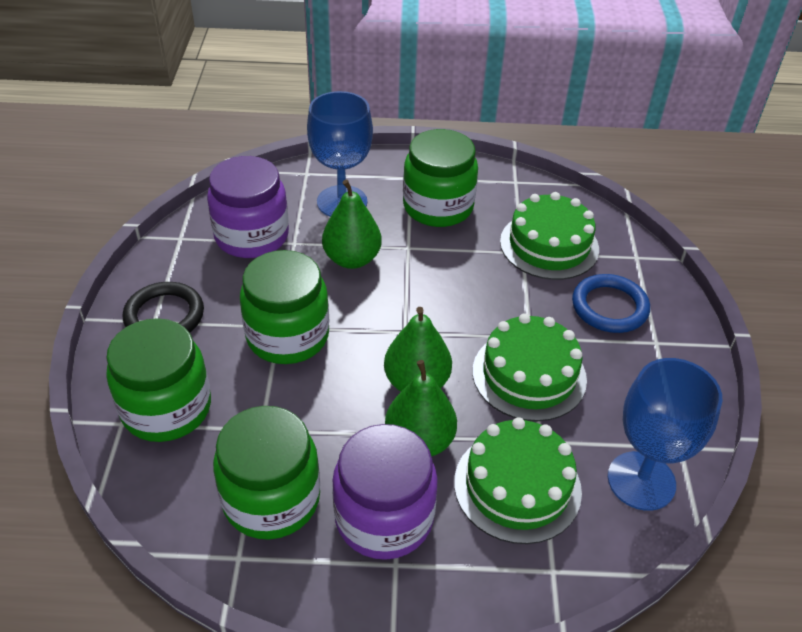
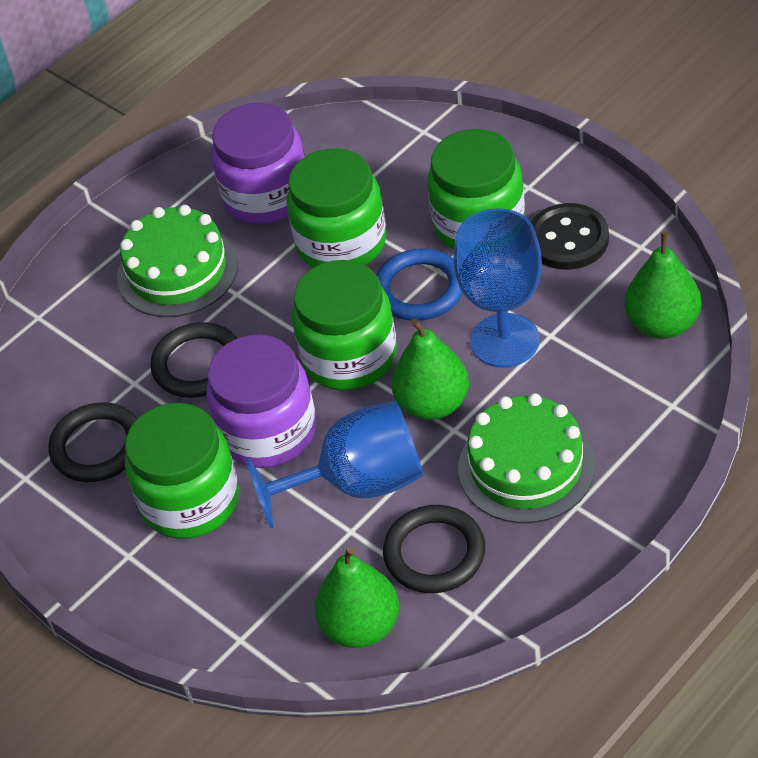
black button: none = 0 -> [531,203,609,270] = 1
black ring: [123,282,204,333] = 1 -> [49,402,138,482] [150,322,237,398] [383,505,485,593] = 3
green cake: [454,417,582,544] [473,313,587,421] [500,192,599,280] = 3 -> [117,205,238,317] [458,393,595,523] = 2

